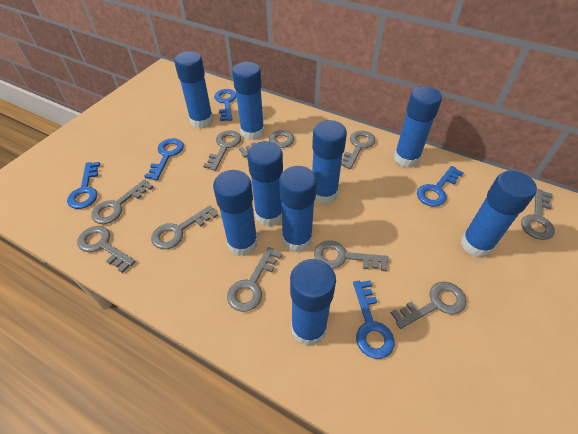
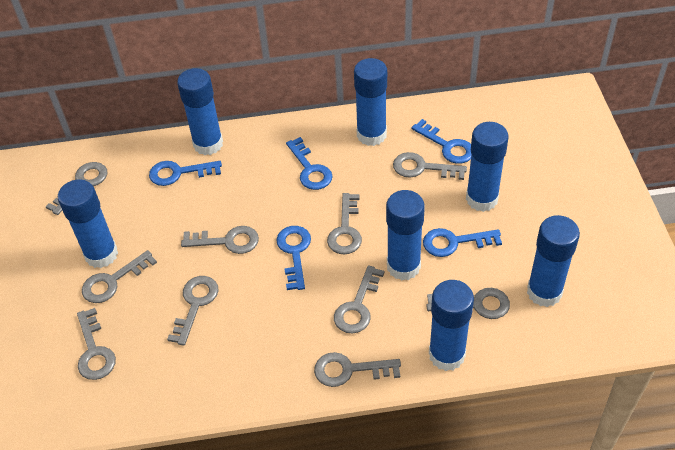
blue glue stick: [174,51,213,129] [213,170,258,256] [232,62,264,140] [247,141,283,227] [279,166,317,252] [290,259,336,346] [312,120,347,204] [394,86,442,168] [461,171,537,258] = 9 -> [58,179,118,268] [177,68,223,155] [354,58,387,146] [386,190,425,280] [429,280,474,371] [466,122,509,212] [527,215,580,307] = 7

